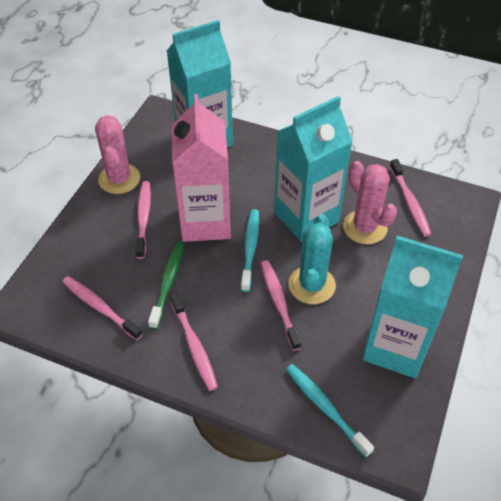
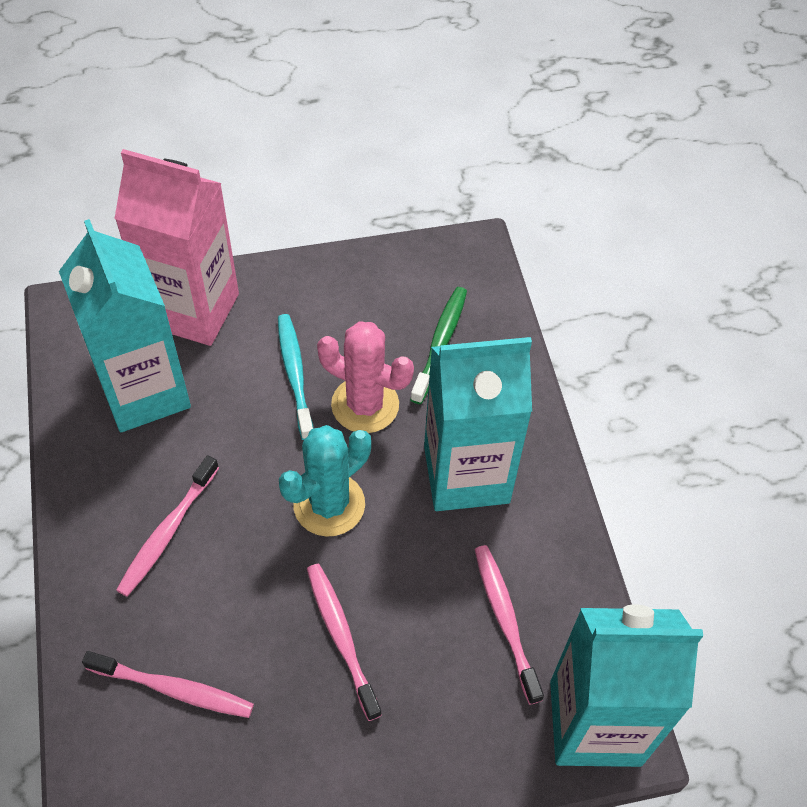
pink cactus: [95,115,140,194] [343,161,397,244] = 2 -> [317,321,414,433] = 1
pink toothbrush: [62,276,143,340] [135,181,151,259] [170,293,218,391] [261,260,301,351] [390,159,431,236] = 5 -> [82,651,254,718] [116,455,219,597] [307,564,382,721] [475,545,544,705] = 4
turquoise toothbrush: [241,209,259,292] [286,364,374,457] = 2 -> [278,314,314,440] = 1

